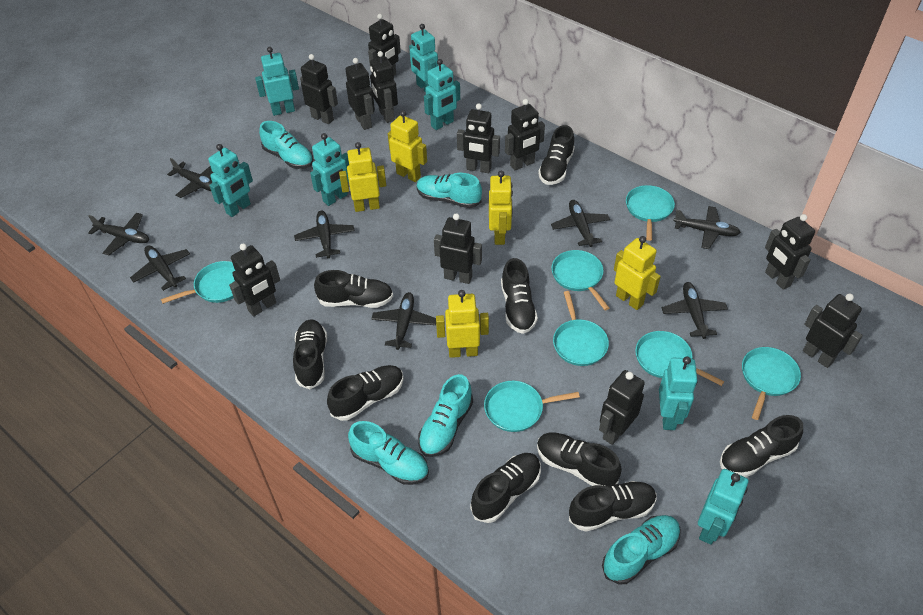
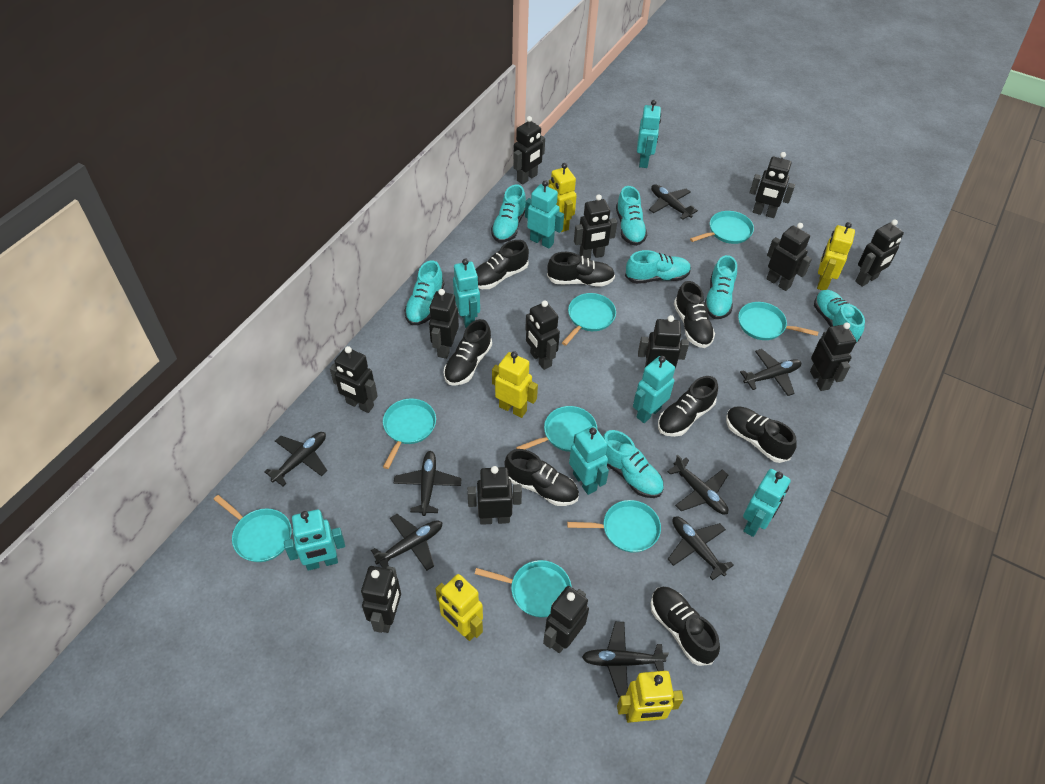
black robot: [229,243,280,317] [300,54,338,124] [345,58,375,130] [368,14,401,76] [370,51,398,123] [434,213,482,284] [457,104,500,173] [505,99,545,170] [599,370,645,445] [765,214,815,289] [803,293,863,368] = 11 -> [330,346,378,413] [361,566,401,633] [429,289,459,359] [467,466,522,525] [513,116,545,184] [525,300,560,370] [543,586,589,653] [574,194,617,259] [638,315,689,368] [749,152,795,218] [766,223,812,291] [810,322,856,391] [855,220,904,287] = 13
black shoe: [293,319,327,389] [314,270,393,308] [327,365,404,421] [470,453,541,523] [501,258,538,334] [537,433,622,486] [538,125,575,185] [569,481,656,531] [720,415,803,477] = 9 -> [444,319,492,386] [476,240,529,289] [504,449,579,506] [547,252,615,287] [651,587,720,666] [658,376,718,437] [674,281,715,348] [726,407,797,463] = 8
turquoise pan: [161,261,235,304] [484,381,580,432] [551,250,609,310] [553,291,609,366] [626,185,675,241] [635,331,724,386] [742,347,801,420] = 7 -> [213,495,292,562] [383,398,436,469] [475,560,572,617] [516,406,597,452] [562,293,616,346] [567,500,661,553] [690,211,754,244] [738,302,818,340] = 8
turquoise shoe: [259,121,313,169] [348,421,429,485] [417,173,482,208] [418,374,473,457] [602,515,681,584] = 5 -> [404,260,444,325] [491,184,526,242] [603,430,664,498] [616,186,647,246] [625,250,691,284] [705,255,737,319] [814,290,865,343] = 7

